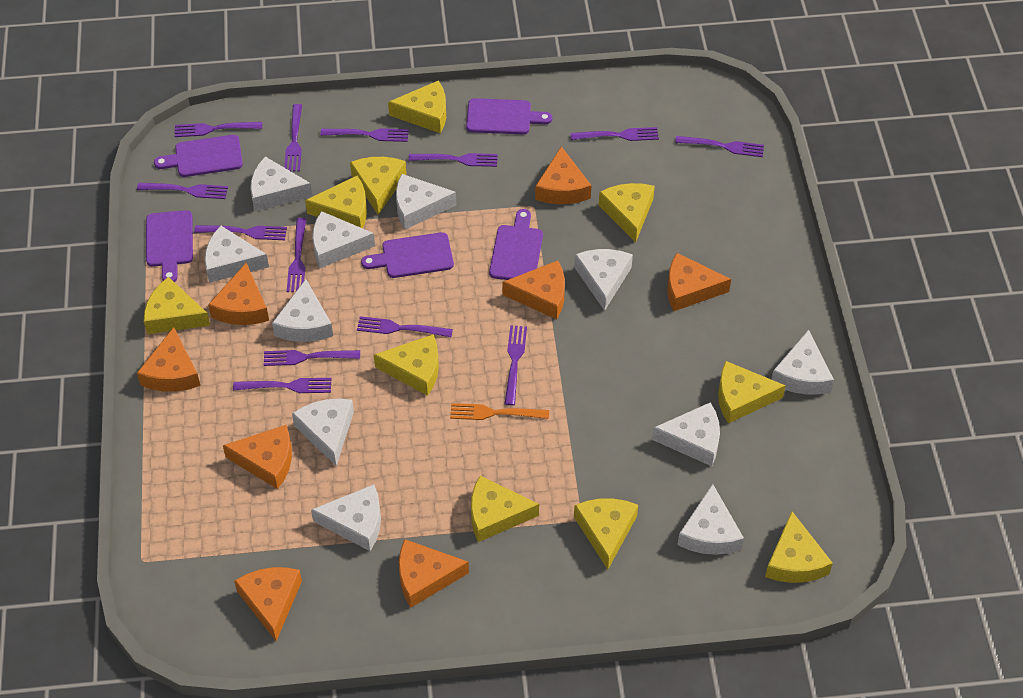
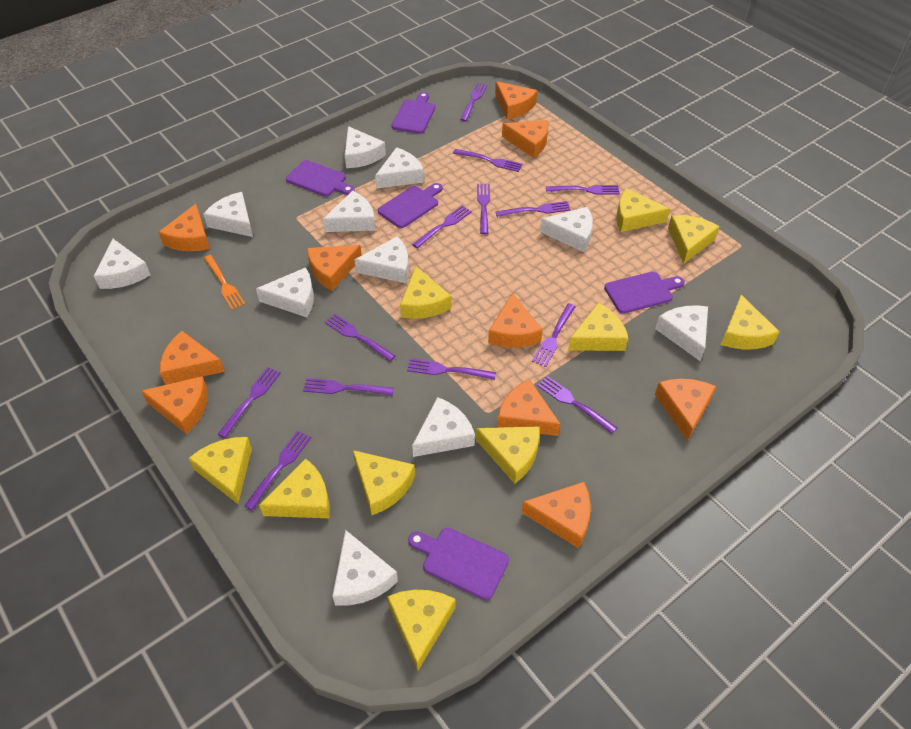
orange cheese: [137,327,201,392] [208,263,269,325] [223,425,292,489] [234,567,302,641] [399,539,469,608] [502,261,565,319] [535,146,591,204] [667,253,731,311] = 8 -> [141,376,208,434] [158,204,210,251] [159,331,225,385] [307,245,362,291] [488,293,543,348] [495,81,537,119] [497,379,561,436] [502,120,549,158] [521,482,591,549] [655,379,716,441] = 10

